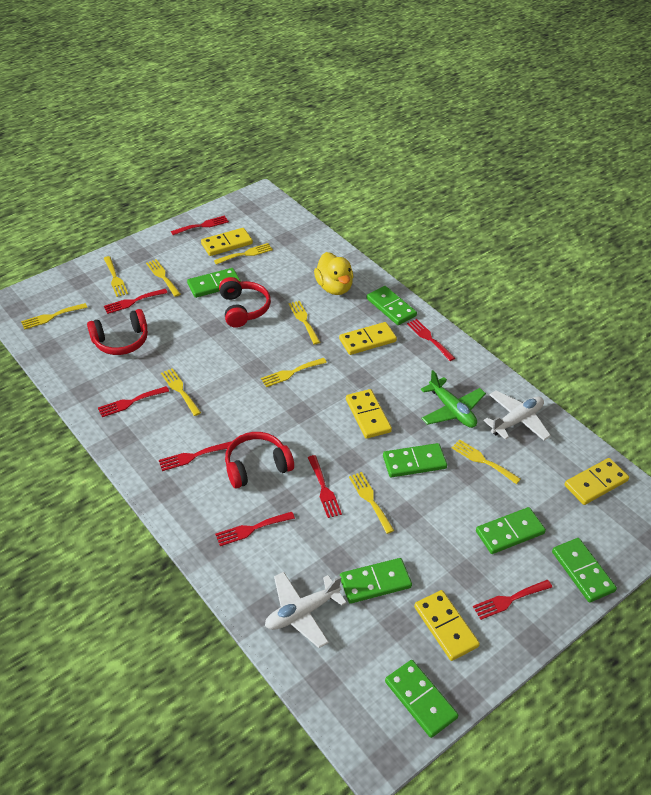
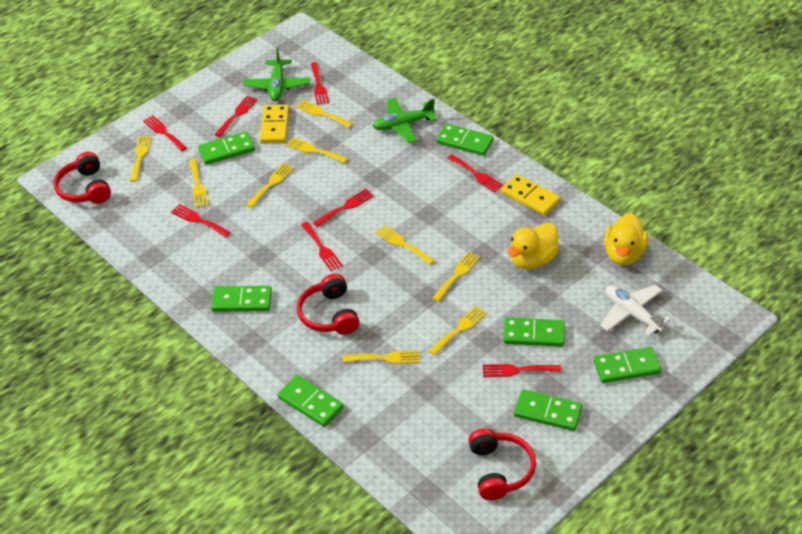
green plane: [421,370,486,428] = 1 -> [243,47,310,101] [373,98,437,143] = 2
white plane: [265,572,347,648] [483,390,551,440] = 2 -> [600,285,671,336] = 1
yellow domino: [201,228,253,256] [339,322,397,355] [346,389,392,439] [414,590,480,661] [564,458,629,505] = 5 -> [260,105,289,143] [501,174,560,215] = 2
yellow duck: [314,252,353,295] = 1 -> [507,223,559,270] [604,213,648,265] = 2

